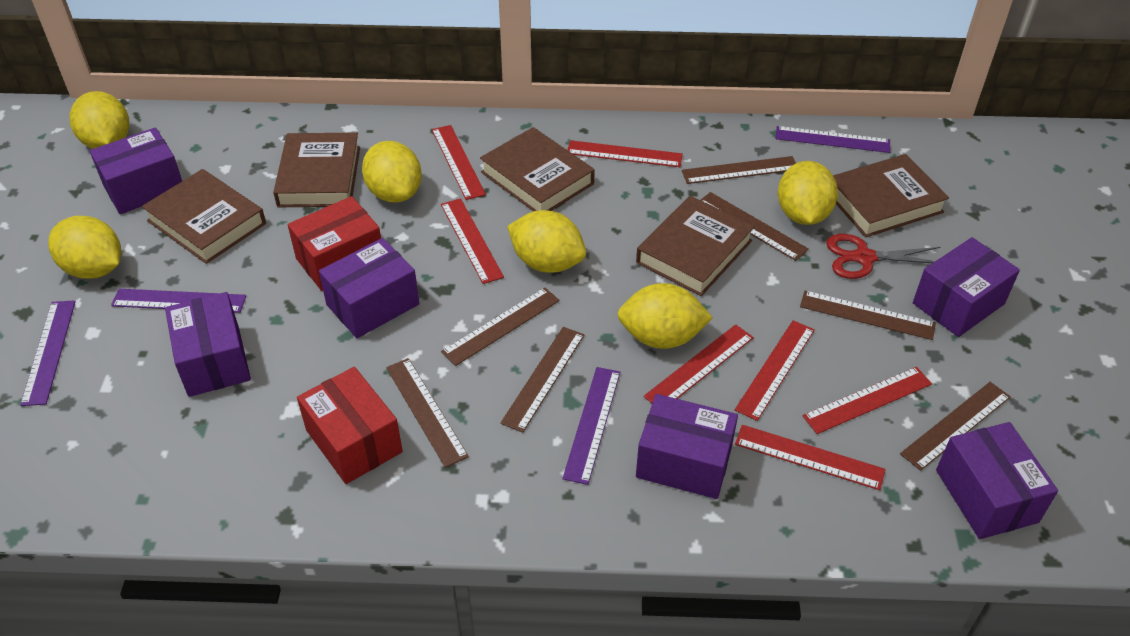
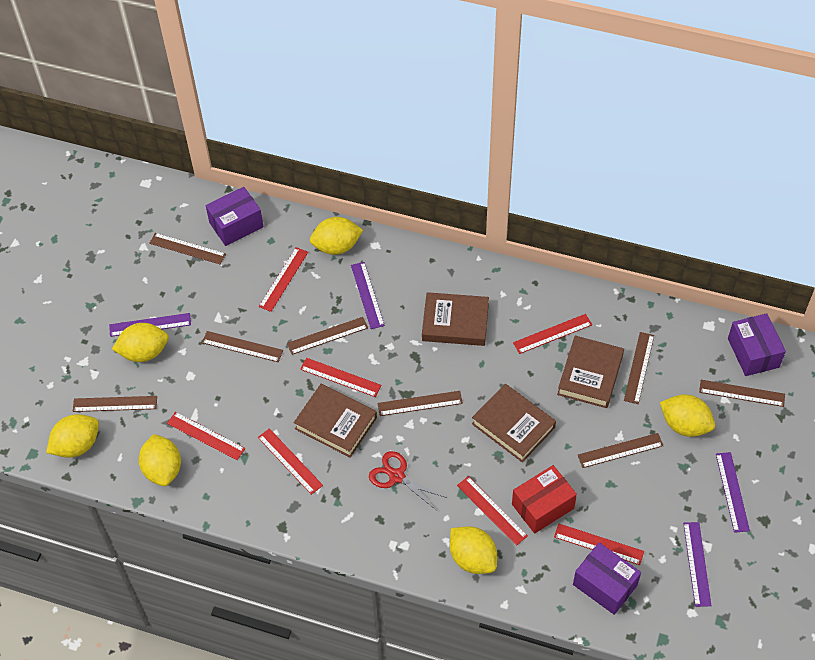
brown book: [142,169,266,264] [273,133,360,207] [480,127,595,211] [636,196,755,296] [833,154,949,238] = 5 -> [294,384,377,458] [422,292,489,346] [472,384,556,462] [557,336,624,408] = 4
brown ruler: [386,358,469,468] [441,287,560,366] [501,327,584,433] [682,156,796,184] [701,192,809,261] [800,291,936,340] [900,382,1011,471] = 7 -> [73,396,157,412] [149,233,226,265] [202,331,283,362] [287,317,368,355] [378,391,463,416] [578,433,664,468] [624,332,654,404] [699,380,785,407] = 8
purple box: [90,128,182,214] [165,292,251,397] [319,238,419,338] [636,394,738,499] [913,237,1020,337] [936,422,1058,539] = 6 -> [206,187,264,246] [573,542,641,615] [728,313,786,376] = 3
red box: [288,196,381,291] [297,367,403,484] = 2 -> [512,465,577,534] = 1

